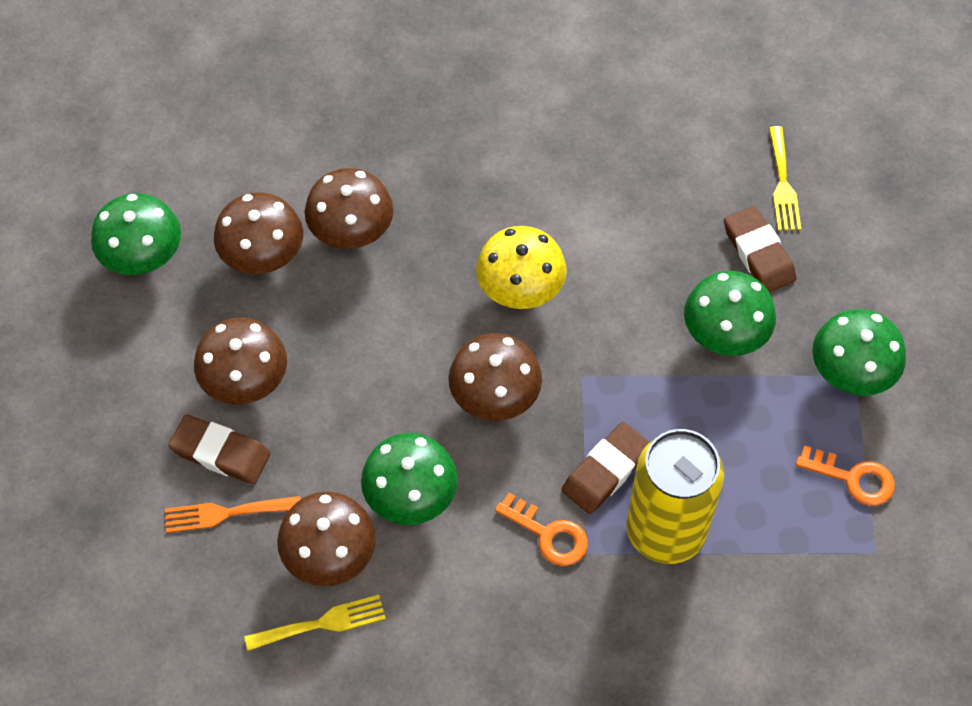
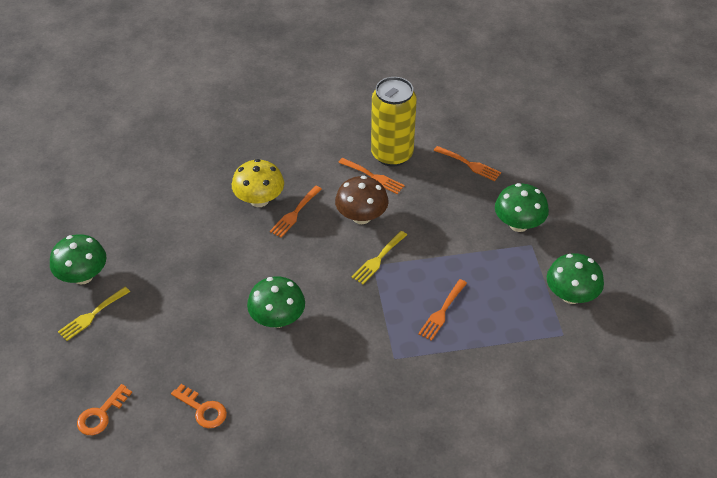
brown eraser: [168,415,271,484] [562,422,650,514] [724,206,796,292] = 3 -> none = 0
brown mushroom: [194,317,287,405] [214,192,303,274] [277,492,376,586] [305,168,394,249] [448,333,542,421] = 5 -> [335,176,389,224] = 1
orange fork: [165,496,301,533] = 1 -> [270,186,322,238] [338,158,405,194] [418,279,467,341] [434,146,501,181] = 4

